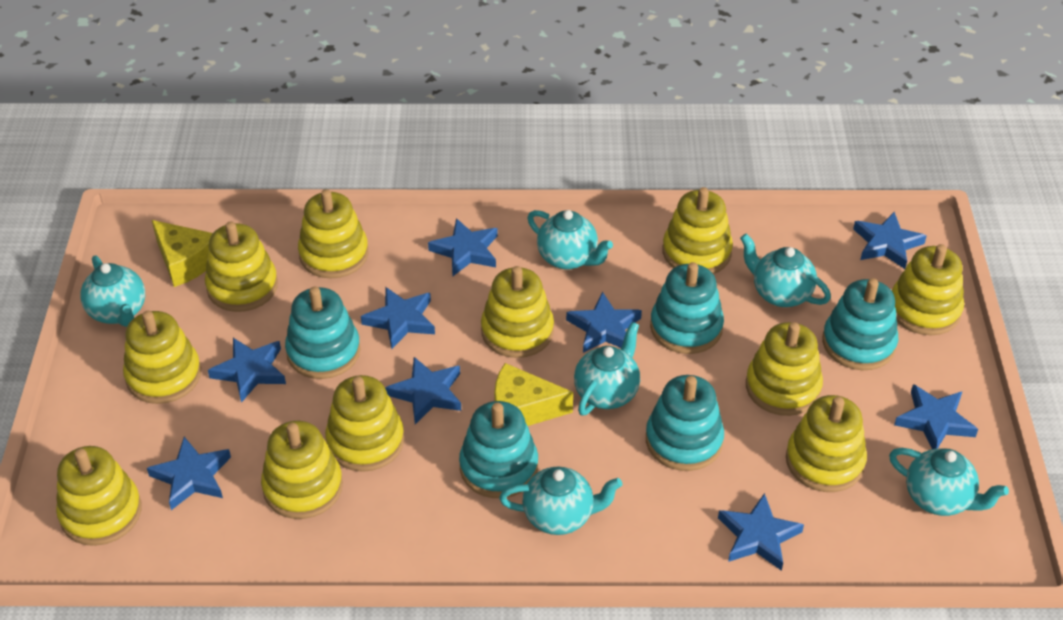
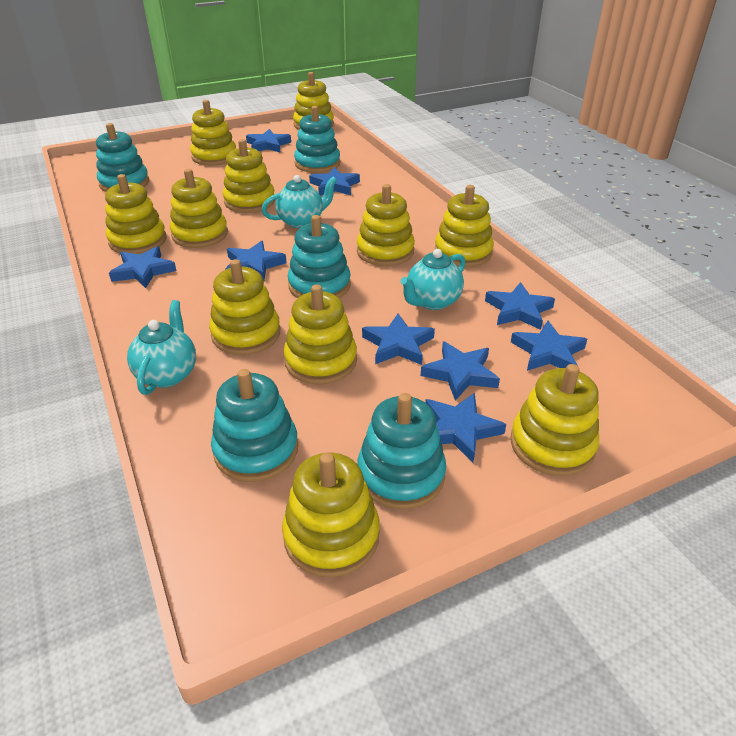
turquoise teapot: [80,255,145,327] [499,467,622,535] [527,210,613,270] [574,322,640,415] [740,234,831,307] [889,448,1009,516] = 6 -> [127,300,196,395] [262,175,337,228] [400,249,466,310] = 3
yellow cheese: [152,220,213,287] [494,363,573,426] = 2 -> none = 0

